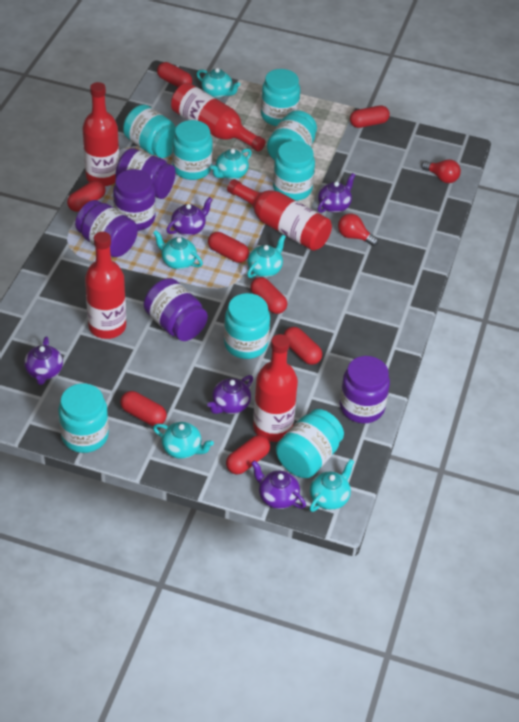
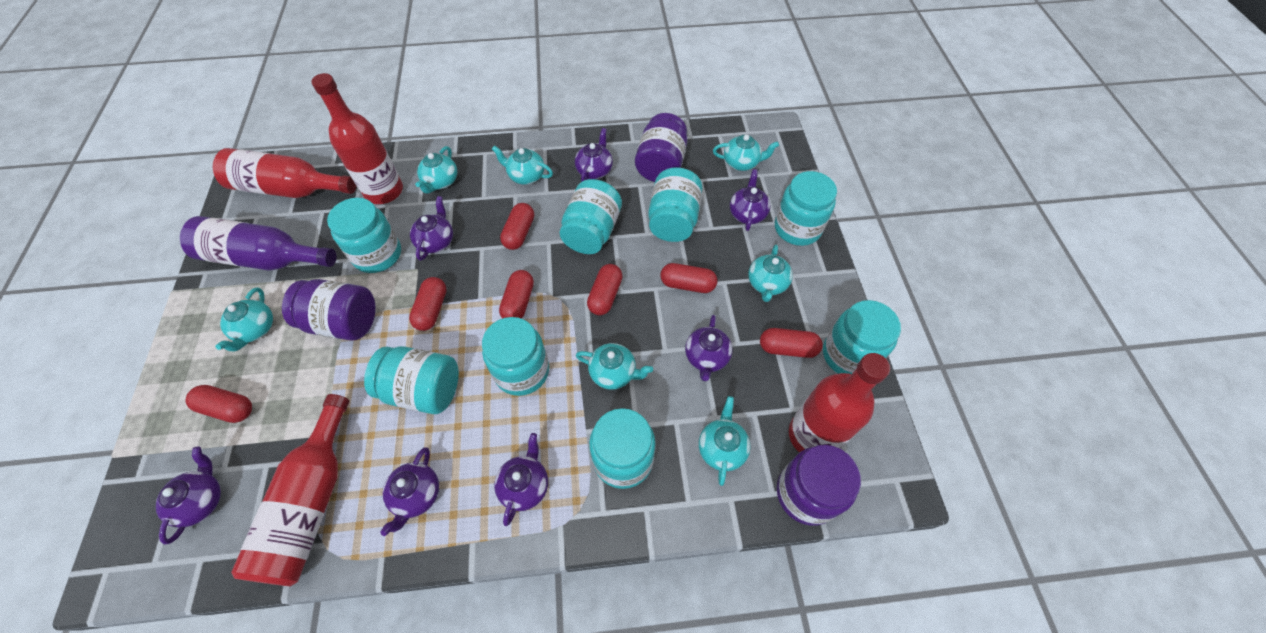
purple bottle: none = 0 -> [180,216,337,270] = 1
purple jar: [75,200,138,257] [113,169,156,231] [115,148,176,199] [144,278,208,341] [340,356,390,423] = 5 -> [282,279,376,341] [635,113,687,182] [777,445,861,526] = 3
purple teapot: [24,336,63,385] [166,197,213,236] [207,375,253,414] [251,460,306,509] [318,173,355,213] = 5 -> [156,446,221,545] [380,447,439,536] [410,196,453,261] [494,433,548,526] [575,128,613,182] [685,315,732,381] [730,169,771,231] = 7
red bottle: [82,82,120,186] [85,232,126,339] [171,83,266,152] [227,179,332,251] [253,334,298,442] = 5 -> [213,148,356,198] [231,394,350,586] [311,73,403,204] [789,353,890,453] = 4
red capsule: [67,180,106,212] [120,391,167,426] [157,62,192,87] [208,232,249,263] [226,435,270,474] [250,277,287,314] [284,327,322,365] [350,105,390,128] = 8 -> [186,385,252,423] [409,277,447,331] [499,270,534,319] [500,203,534,250] [587,264,623,315] [660,263,717,293] [760,328,823,358] = 7
red light bulb: [338,213,378,246] [421,159,461,183] = 2 -> none = 0
turquoise teapot: [153,230,203,269] [153,422,214,459] [197,68,240,98] [210,149,252,180] [247,234,286,278] [309,459,354,512] = 6 -> [215,287,273,351] [415,146,457,194] [492,146,553,185] [576,343,653,390] [699,396,751,486] [713,135,779,171] [748,245,793,302] = 7

